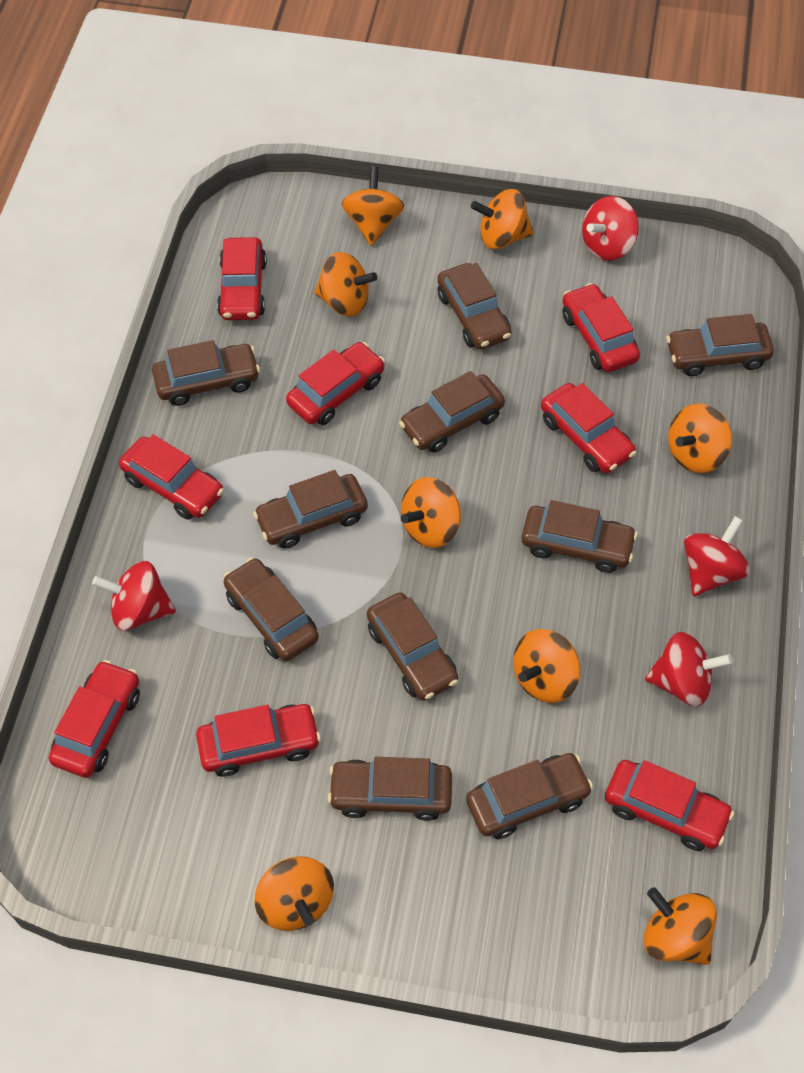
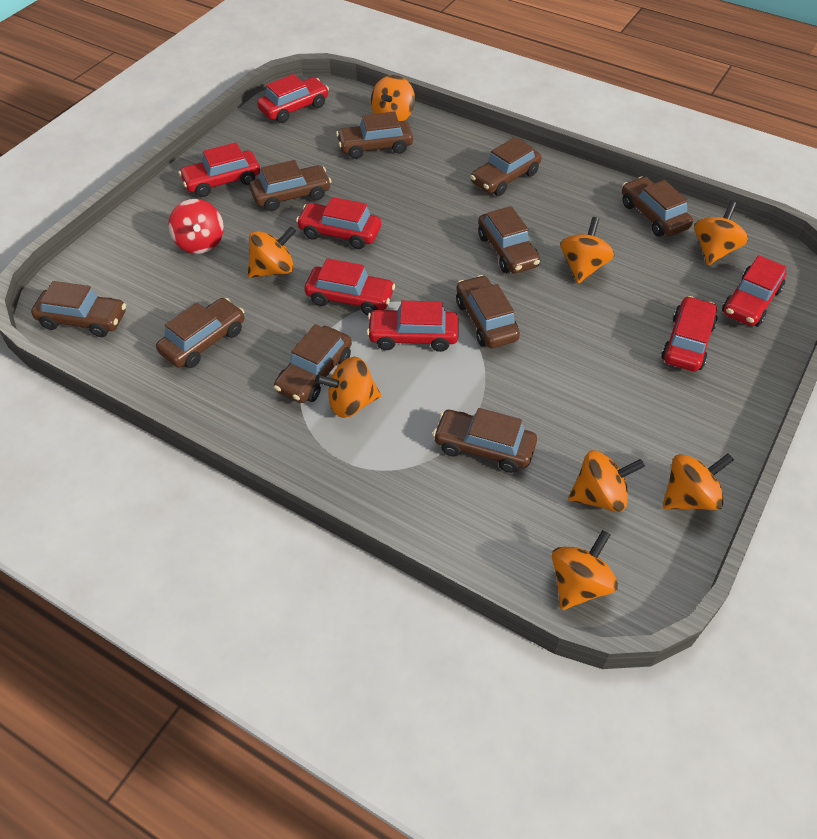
red car: [49,660,140,778] [119,434,224,520] [196,704,321,777] [217,237,267,320] [286,342,385,425] [541,383,636,473] [563,283,640,372] [605,760,734,851] = 8 -> [179,143,260,197] [257,74,329,123] [296,197,381,249] [304,258,395,315] [367,301,458,352] [661,296,718,372] [722,255,787,326] = 7
red spinning top: [92,561,176,631] [582,196,639,261] [645,632,733,706] [684,516,750,596] = 4 -> [168,199,224,254] = 1

